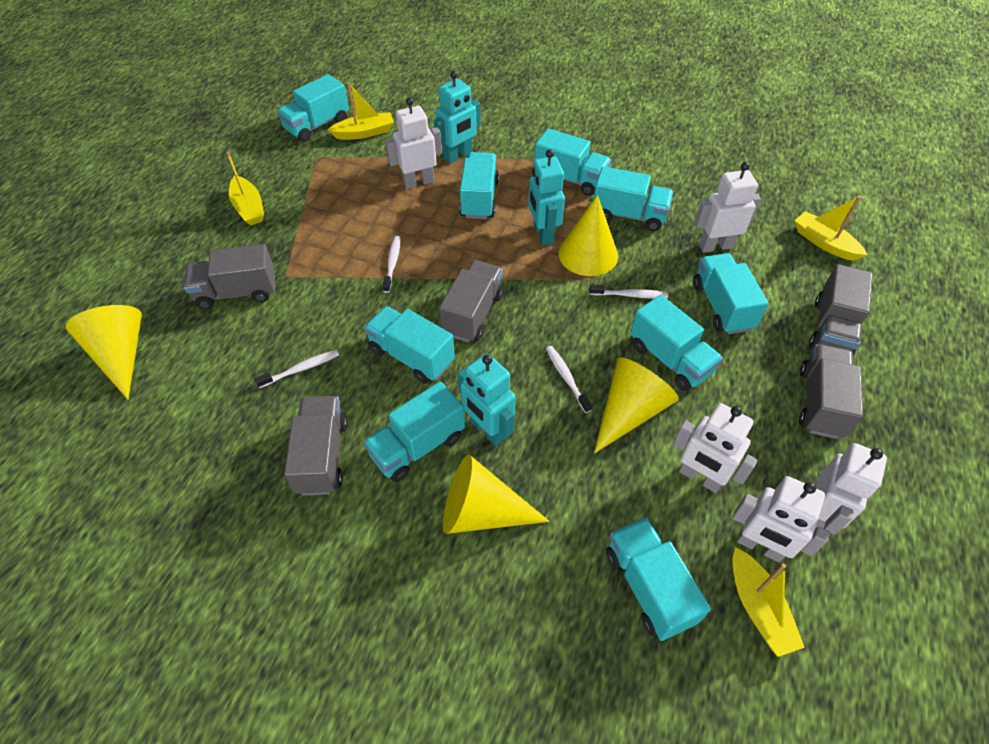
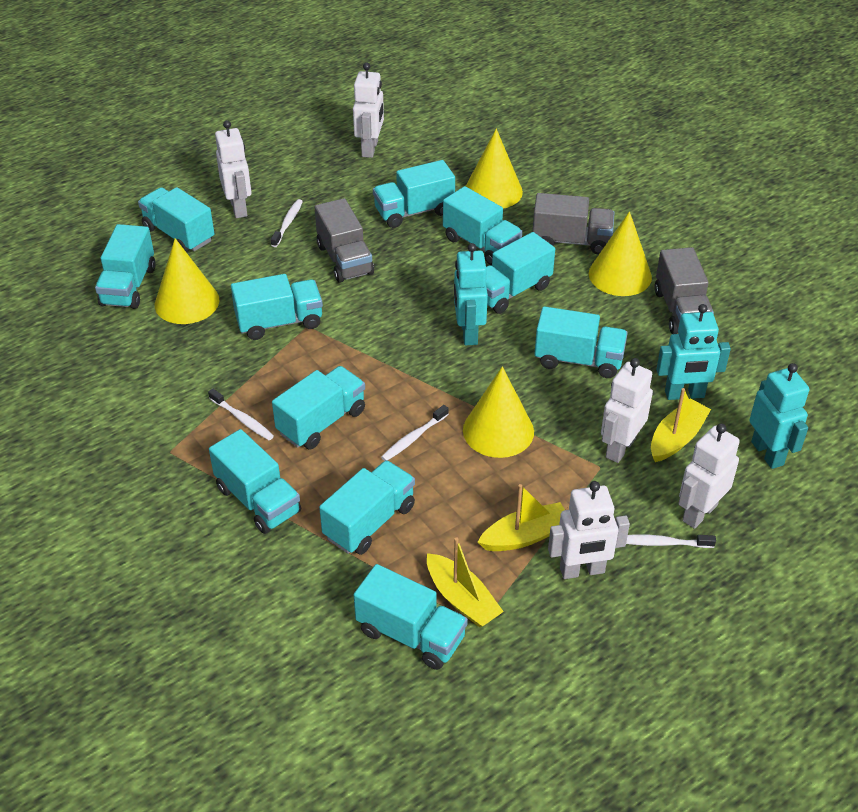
grey truck: [184,244,275,309] [284,396,348,496] [439,260,504,342] [799,344,863,439] [809,264,873,356] = 5 -> [315,198,374,283] [532,193,615,255] [654,247,714,334] = 3
turquoise truck: [277,74,349,142] [363,381,465,482] [364,306,455,384] [459,152,499,219] [534,128,611,196] [593,166,673,231] [606,517,711,641] [630,295,723,391] [693,253,769,334] = 9 -> [95,224,156,309] [138,187,215,253] [209,429,301,534] [231,274,323,340] [272,366,365,450] [319,460,415,555] [354,564,468,670] [373,160,455,228] [443,186,522,266] [486,232,555,314] [535,306,628,378] = 11
yellow boat: [226,152,264,225] [328,83,394,140] [733,547,805,657] [794,196,867,261] = 4 -> [427,537,504,627] [478,484,565,551] [651,388,711,462] = 3

